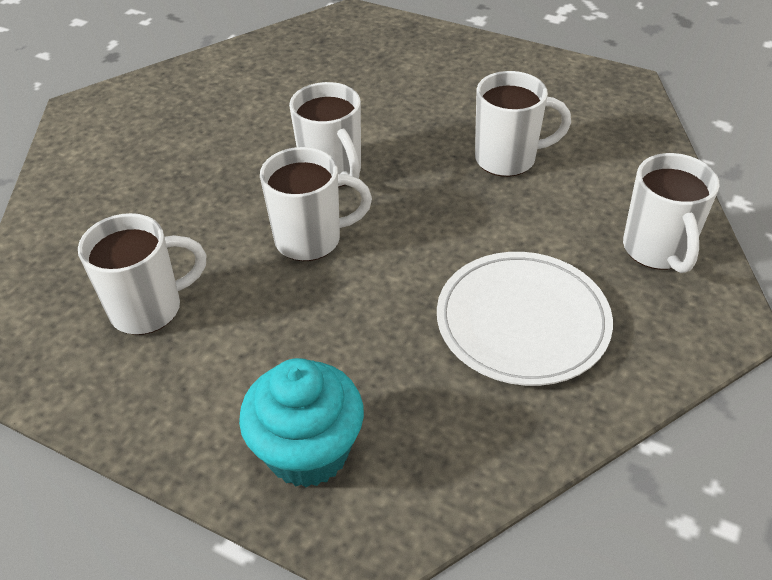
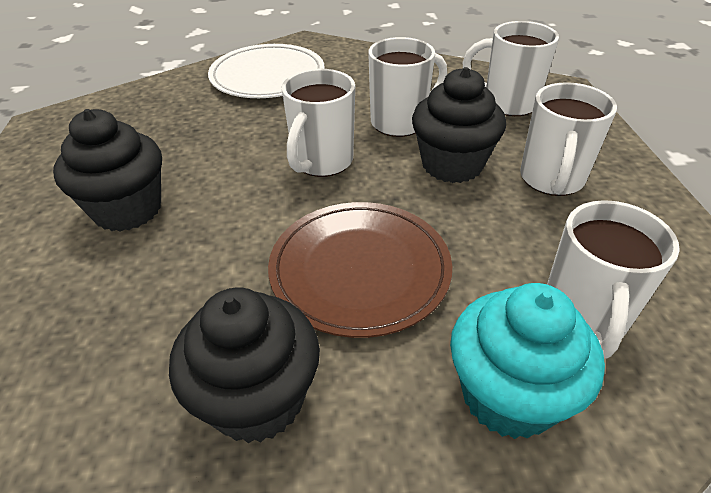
black cupcake: none = 0 -> [53,109,162,231] [169,287,320,443] [412,67,506,183] = 3
brown plate: none = 0 -> [268,202,452,338] = 1

